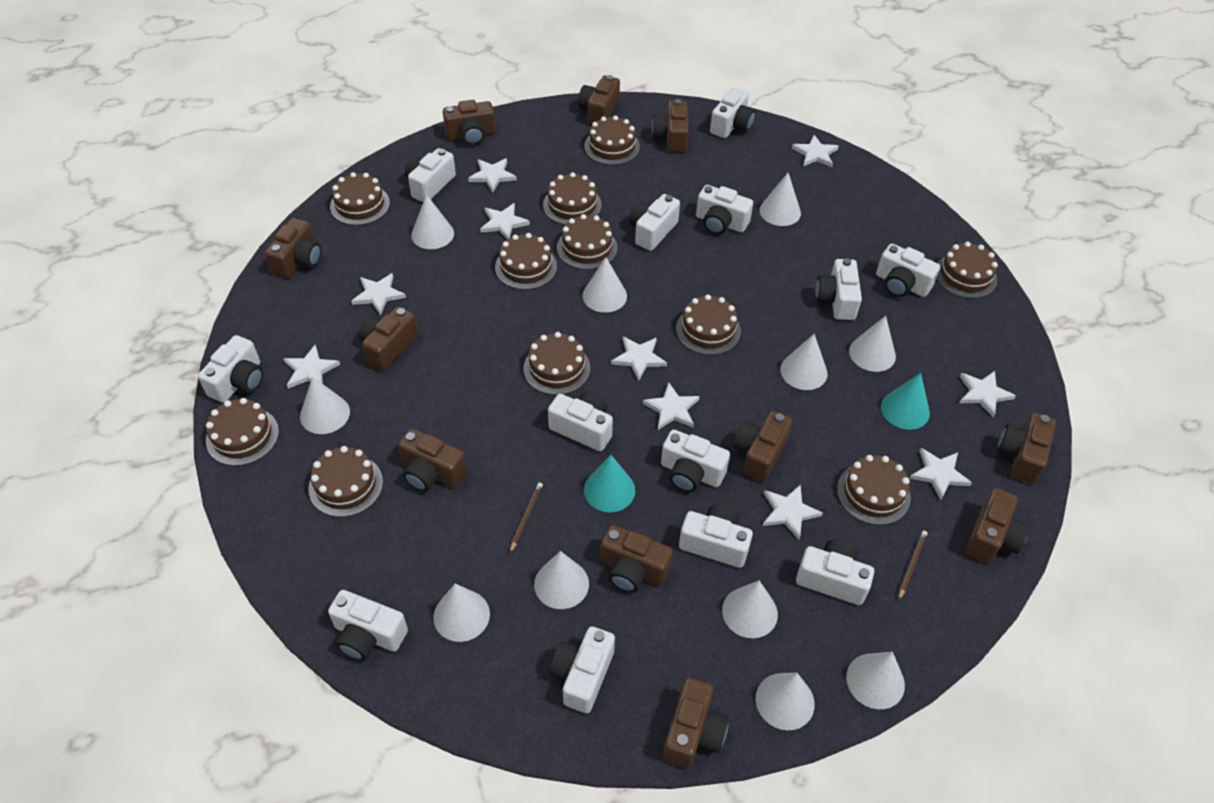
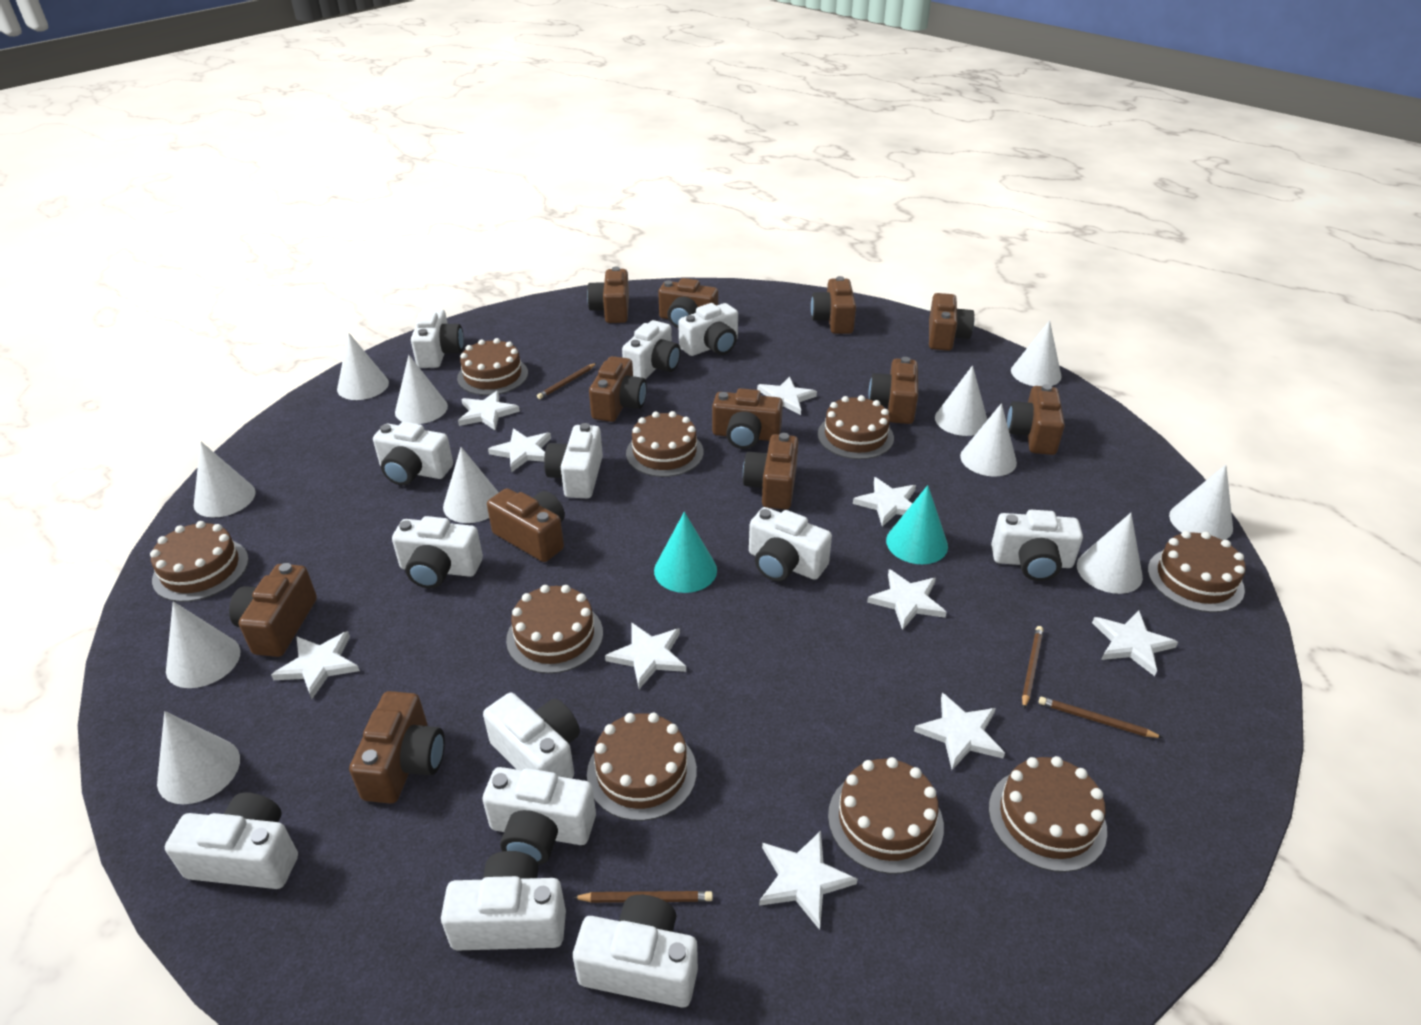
brown cake: [206,398,279,466] [308,446,383,517] [330,172,390,225] [495,233,557,290] [523,332,590,395] [543,172,602,225] [557,214,618,270] [584,116,640,165] [676,294,741,355] [837,455,911,525] [936,242,998,298] = 11 -> [150,521,249,602] [457,338,528,395] [506,585,603,674] [587,713,697,821] [626,411,704,477] [818,395,894,459] [828,757,944,874] [989,756,1107,872] [1148,531,1246,613] = 9
brown camera: [265,218,321,278] [359,307,418,371] [398,428,467,492] [443,100,496,145] [578,75,620,124] [600,525,673,593] [652,99,689,152] [663,678,729,768] [733,411,793,482] [966,488,1030,563] [997,413,1056,484] = 11 -> [229,563,317,657] [349,691,445,804] [487,488,565,562] [587,267,629,323] [589,356,647,422] [658,278,718,328] [712,388,783,449] [743,433,799,510] [811,276,856,334] [869,357,918,424] [929,293,974,351] [1007,384,1065,455] = 12
brown pencil: [510,483,543,553] [898,531,927,600] = 2 -> [537,363,596,399] [572,891,713,903] [1022,626,1043,709] [1039,697,1163,738] = 4

